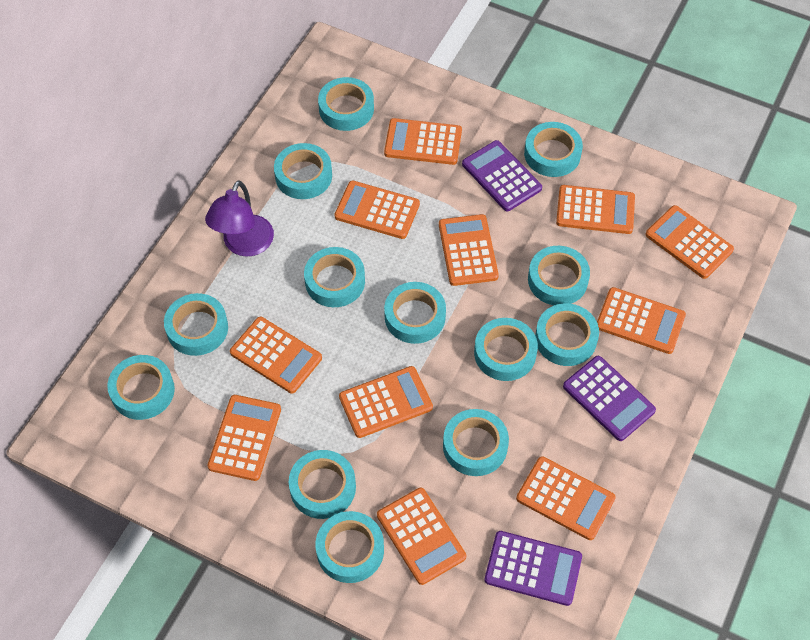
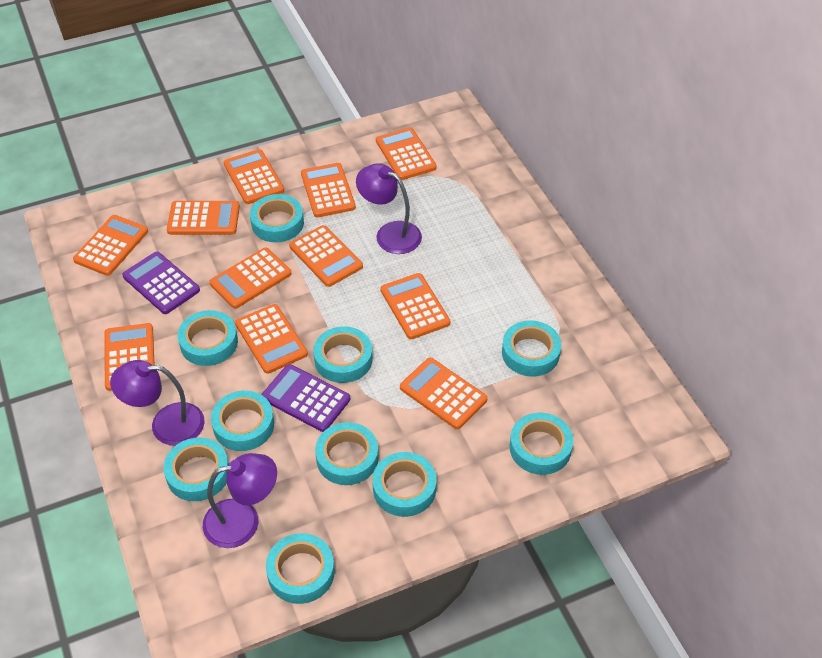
purple calculator: [462,140,542,211] [484,531,582,606] [563,356,656,441] = 3 -> [122,252,200,314] [261,364,350,432] = 2
purple lamp: [205,181,274,257] = 1 -> [110,360,205,446] [203,453,277,548] [356,163,422,254] = 3
turquoise tape: [107,355,175,420] [164,293,228,356] [274,143,332,199] [289,450,356,519] [304,247,365,307] [315,511,384,583] [318,77,374,131] [384,282,446,344] [443,409,509,476] [474,318,538,381] [524,122,583,177] [528,246,590,305] [535,303,599,366] = 13 -> [163,437,229,501] [178,310,238,366] [211,390,274,451] [250,194,304,242] [266,533,335,604] [313,326,372,383] [315,422,379,485] [372,452,437,517] [502,320,561,377] [509,413,573,475] = 10

